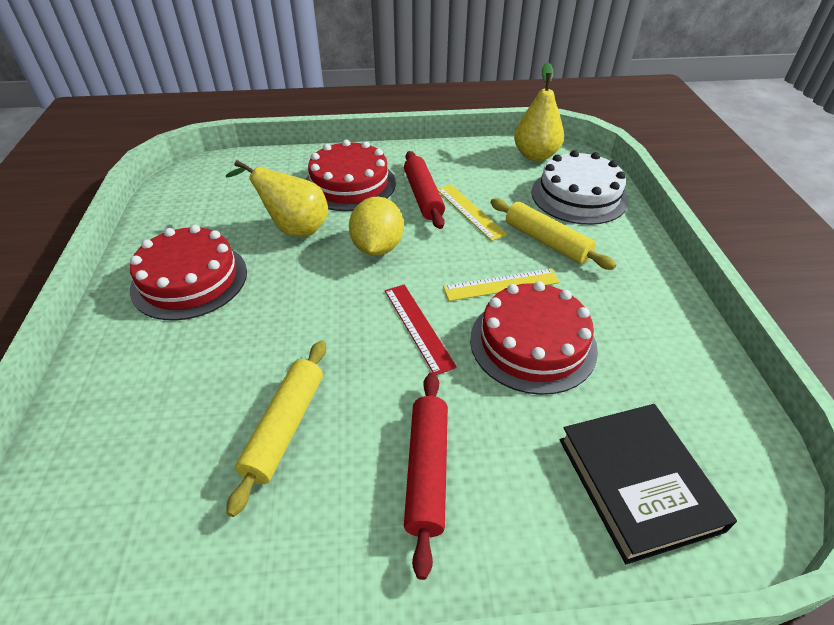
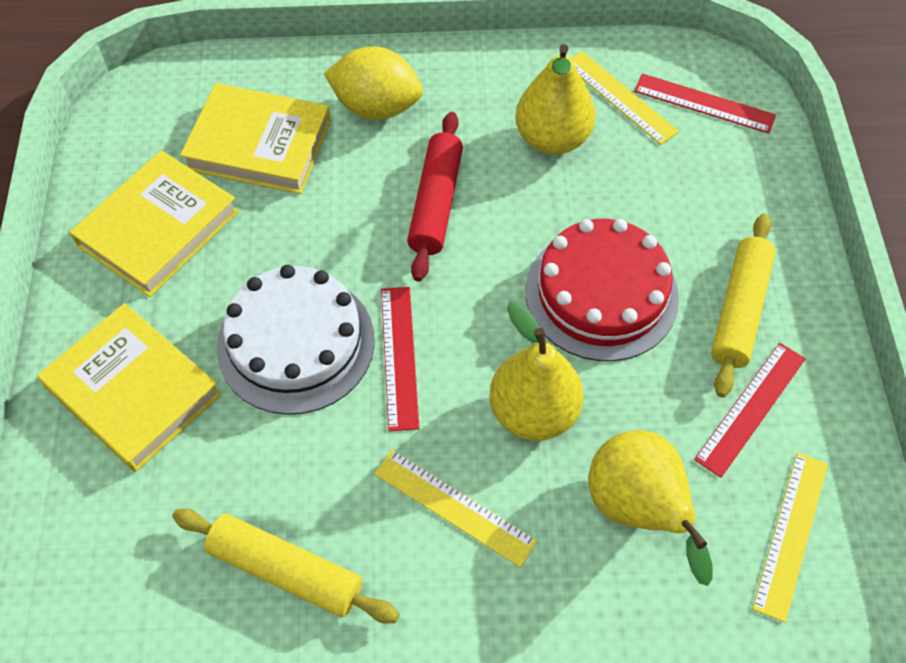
black book: [560,404,737,564] = 1 -> none = 0
red cake: [130,225,247,320] [305,140,396,211] [470,281,598,395] = 3 -> [525,219,679,361] = 1
red rolling pin: [404,151,445,229] [404,372,448,580] = 2 -> [407,112,463,282] = 1
red ruler: [385,285,457,375] = 1 -> [381,287,420,432] [634,73,776,134] [694,343,806,478] = 3
yellow book: none = 0 -> [37,303,221,472] [70,150,239,297] [180,83,331,194] = 3
yellow pear: [226,160,328,236] [514,62,564,161] = 2 -> [489,301,584,441] [515,44,596,155] [588,430,713,586] = 3
yellow ruler: [438,184,507,241] [443,269,560,301] = 2 -> [374,450,537,567] [571,51,679,145] [752,453,828,623] = 3

